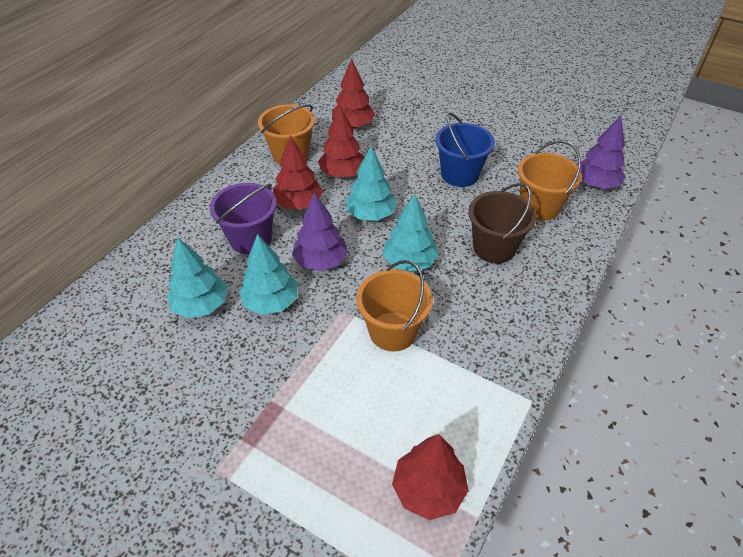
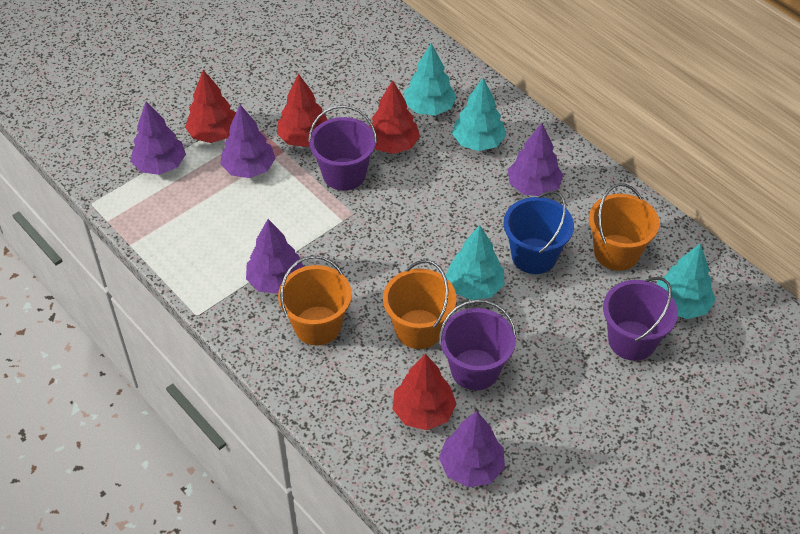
brown bucket: [468,183,536,263] = 1 -> none = 0
purple bucket: [210,183,277,254] = 1 -> [308,105,377,191] [439,300,516,390] [603,277,678,361] = 3
purple tree: [292,192,348,271] [576,116,626,189] = 2 -> [131,101,186,175] [220,105,276,178] [246,219,304,294] [439,411,505,487] [508,123,563,196] = 5

